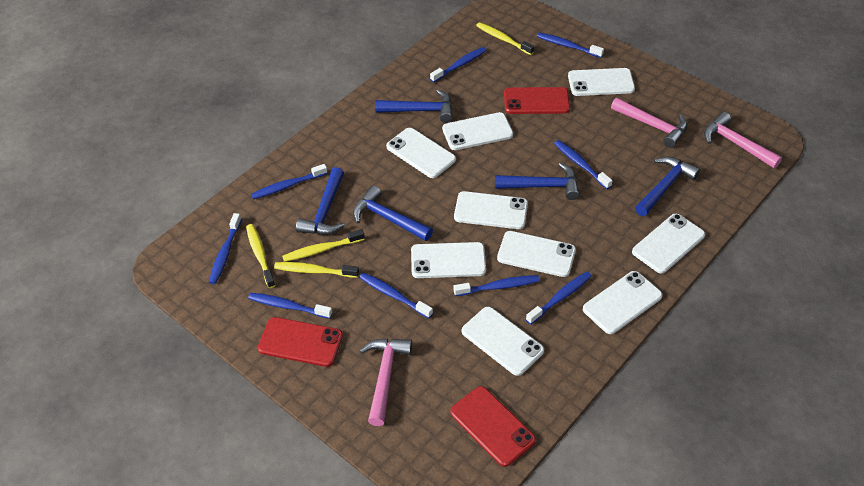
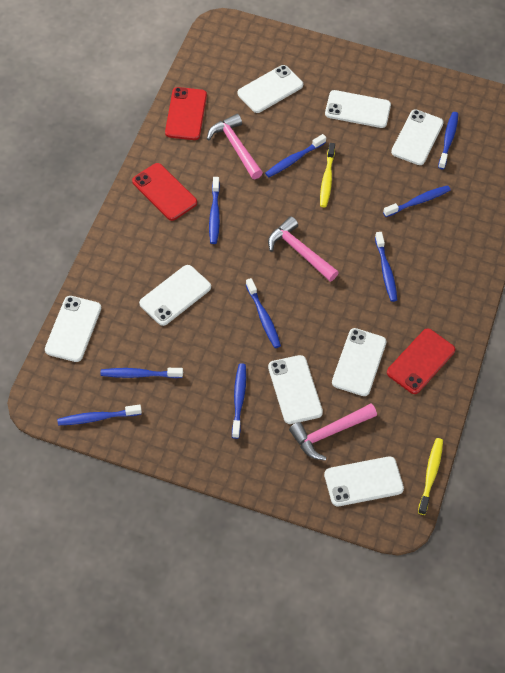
blue hammer: [296,167,345,235] [353,185,433,241] [375,89,453,123] [495,163,580,200] [635,156,700,216] = 5 -> none = 0
white phone: [386,128,456,178] [411,242,486,278] [442,112,513,150] [454,191,528,229] [462,307,544,376] [497,231,576,277] [568,68,635,96] [583,271,663,334] [632,214,705,273] = 9 -> [45,296,101,362] [139,265,211,326] [238,65,303,113] [268,355,323,424] [324,456,404,506] [325,90,391,128] [332,328,386,396] [391,109,444,165] = 8
yellow toothbrush: [246,224,276,288] [274,262,359,278] [282,229,365,262] [476,22,534,55] = 4 -> [320,143,335,207] [418,438,443,515] = 2

